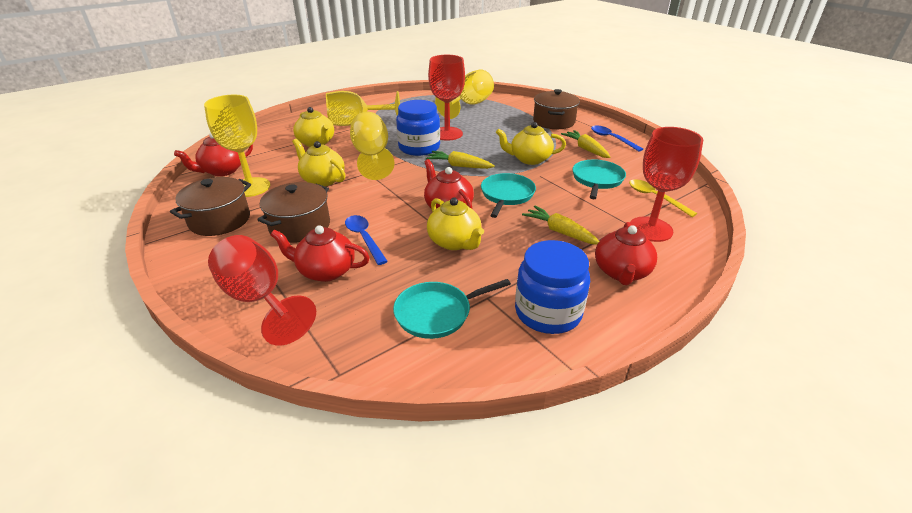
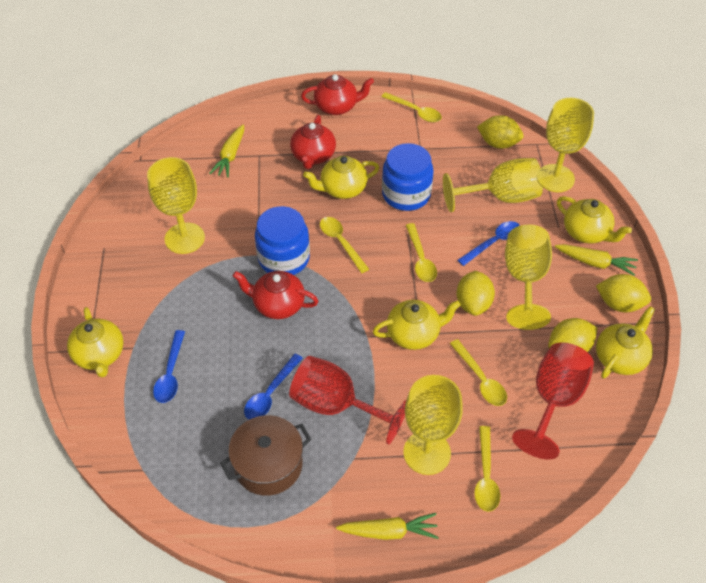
blue spoon: [345,215,388,265] [591,125,643,152] = 2 -> [153,330,185,403] [244,354,303,420] [458,221,520,266] = 3
brown pot: [170,177,251,236] [257,182,330,243] [533,89,580,129] = 3 -> [220,415,311,496] = 1
red goblet: [208,235,316,346] [428,55,465,141] [630,127,703,242] = 3 -> [289,356,406,444] [512,343,594,460] = 2
red teapot: [174,133,253,176] [270,225,370,282] [424,159,474,209] [595,222,657,285] = 4 -> [233,271,319,319] [290,115,336,169] [301,74,374,115] = 3
turquoise pan: [393,279,511,339] [481,173,536,218] [572,159,626,199] = 3 -> none = 0
yellow goblet: [204,95,270,197] [326,91,400,126] [350,112,394,180] [435,69,494,119] = 4 -> [147,157,205,254] [403,375,463,475] [443,158,543,212] [505,225,552,330] [541,98,594,192] = 5
yellow lemon: none = 0 -> [456,271,495,316] [477,115,524,149] [548,318,598,352] [596,274,651,312] = 4
yellow spoon: [629,179,697,217] = 1 -> [320,217,369,273] [381,92,442,122] [406,223,437,282] [450,339,507,406] [474,426,500,512] = 5
yellow teapot: [292,139,345,186] [293,107,334,147] [427,197,484,250] [496,122,566,165] = 4 -> [67,307,124,377] [303,156,379,199] [373,300,461,350] [557,196,632,244] [596,306,655,379] = 5

